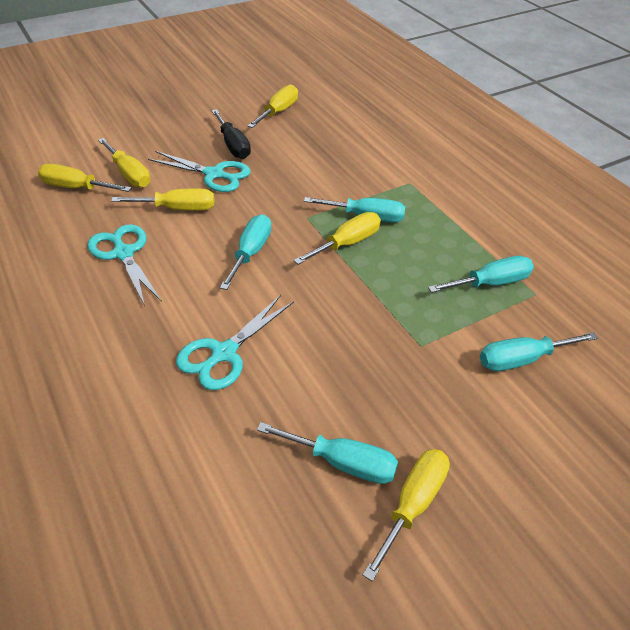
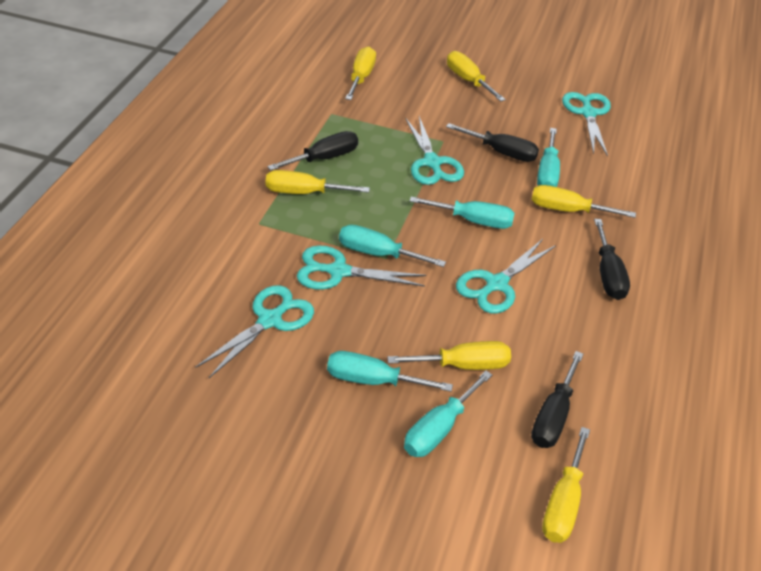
black screwdriver: [212,109,251,159] = 1 -> [267,131,358,171] [446,123,539,162] [531,351,584,448] [594,219,630,300] = 4
turquoise scissors: [87,224,162,306] [148,151,250,192] [176,295,294,390] = 3 -> [195,285,314,378] [297,245,426,289] [405,116,464,185] [456,239,556,314] [562,92,611,156] = 5

